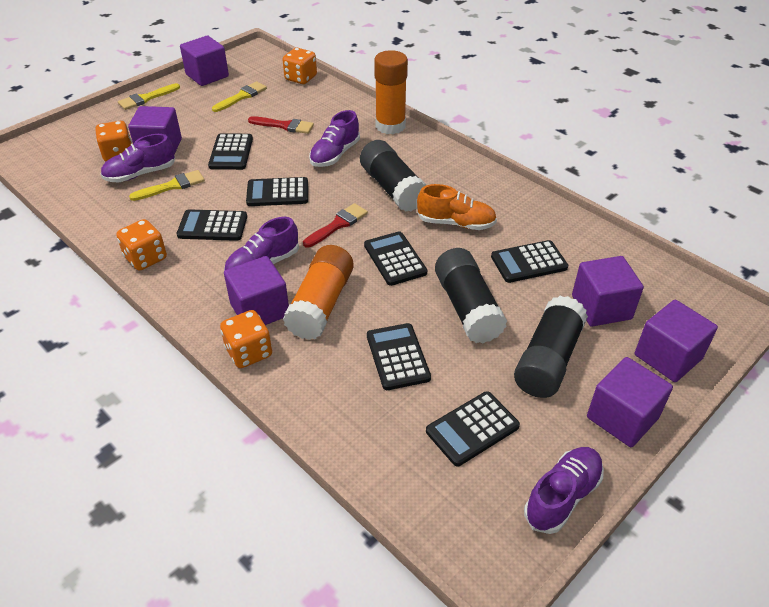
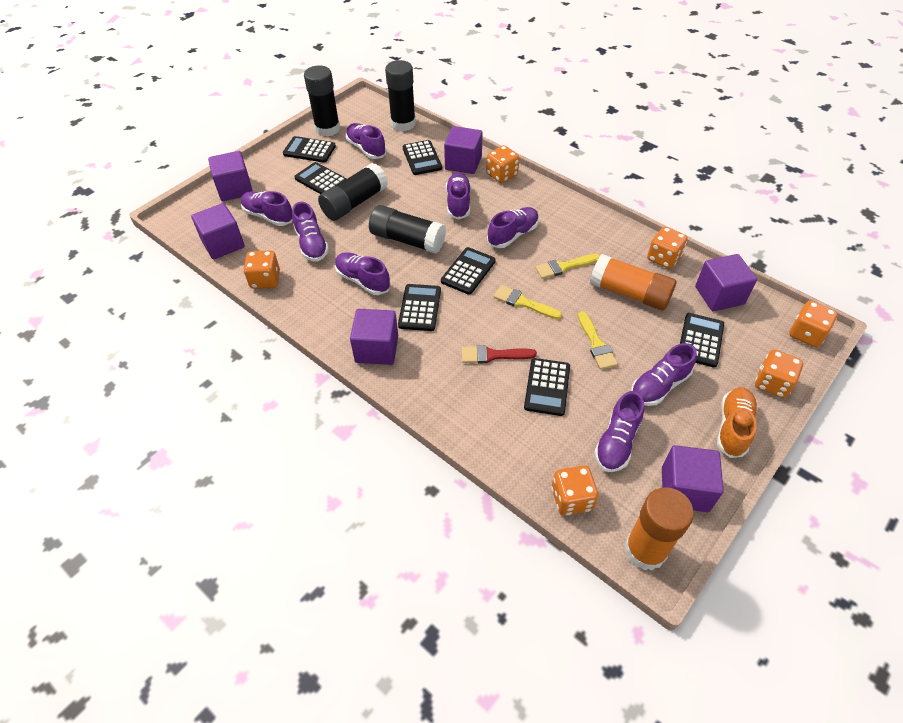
black glue stick: [360,140,426,212] [435,248,507,343] [514,296,588,398] = 3 -> [304,65,340,137] [318,163,388,221] [369,205,446,253] [385,60,416,131] = 4
orange dice: [95,121,132,162] [116,219,167,271] [220,310,272,368] [283,48,317,84] = 4 -> [243,251,280,289] [486,145,519,183] [551,465,598,516] [647,227,688,269] [755,350,803,398] [789,301,838,347] = 6
purple shoe: [100,134,175,182] [224,217,299,271] [309,110,360,167] [524,447,604,534] = 4 -> [241,191,293,226] [292,202,329,262] [335,252,391,295] [346,123,387,159] [446,173,471,219] [487,207,539,248] [595,391,644,472] [631,343,697,406] = 8
red brush: [248,116,314,134] [303,203,368,248] = 2 -> [462,345,537,363] = 1

